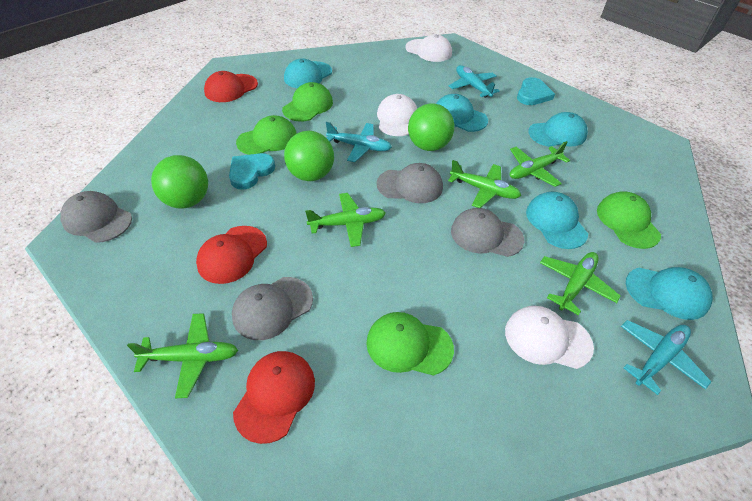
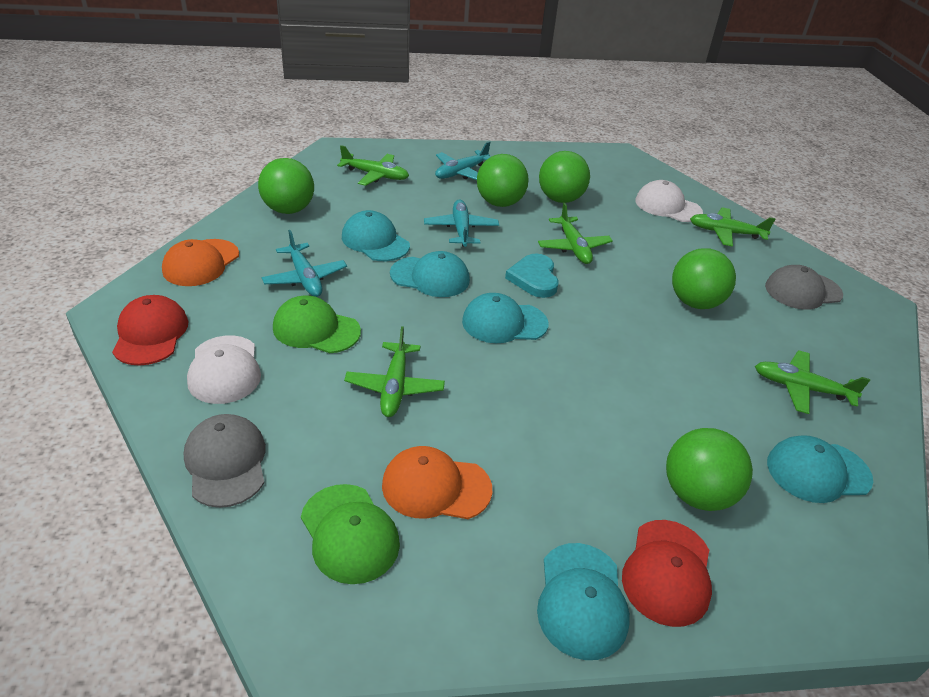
green ball: [151,155,208,208] [284,131,334,181] [408,104,454,151] = 3 -> [258,158,314,214] [477,154,529,207] [539,151,590,203] [666,428,753,511] [672,248,736,309] = 5
green cap: [236,115,297,155] [282,82,333,122] [366,312,454,376] [597,191,661,249] = 4 -> [273,295,361,353] [301,484,400,584] = 2
grey cap: [60,191,132,243] [232,277,313,340] [377,163,443,203] [451,208,524,257] = 4 -> [184,414,266,508] [765,265,843,310] = 2
orange cap: none = 0 -> [162,239,239,286] [382,446,492,519] = 2
red cap: [196,226,267,284] [204,71,258,102] [233,351,315,444] = 3 -> [112,295,188,366] [622,520,712,627] = 2
turquoise heart: [229,153,275,190] [517,77,555,105] = 2 -> [505,253,559,298] = 1
white cap: [377,94,417,136] [405,34,452,62] [505,306,594,369] = 3 -> [187,335,261,404] [635,180,703,222] = 2

